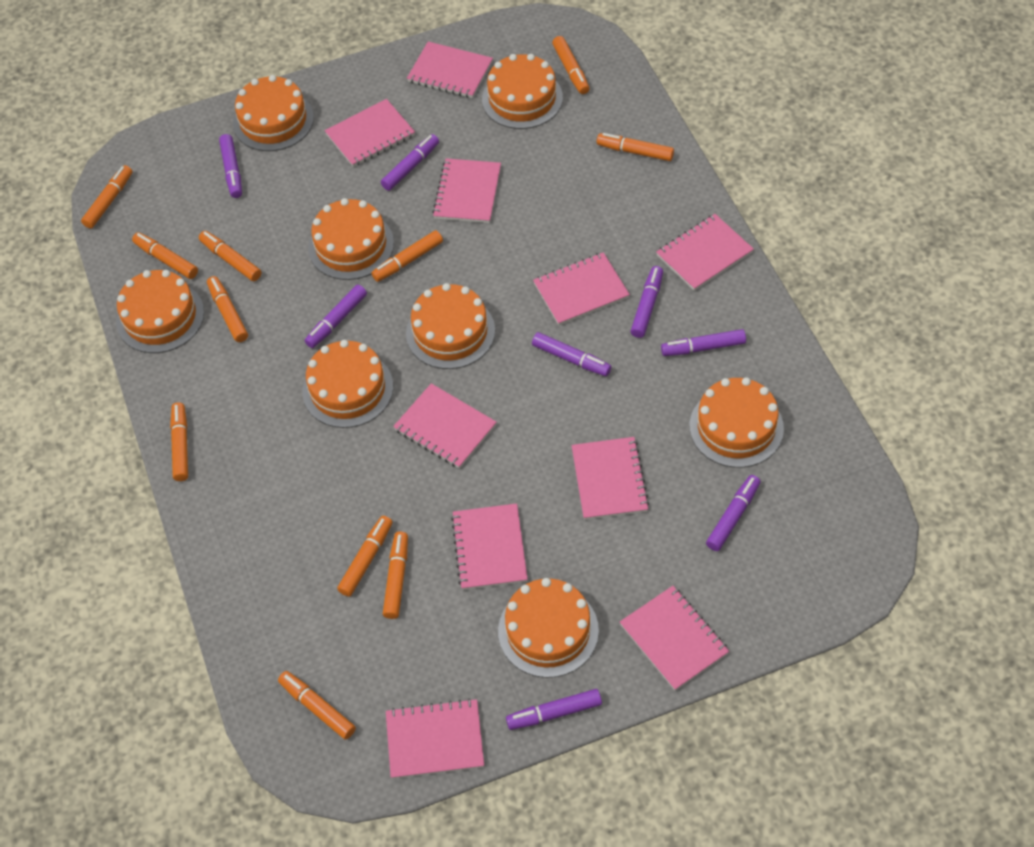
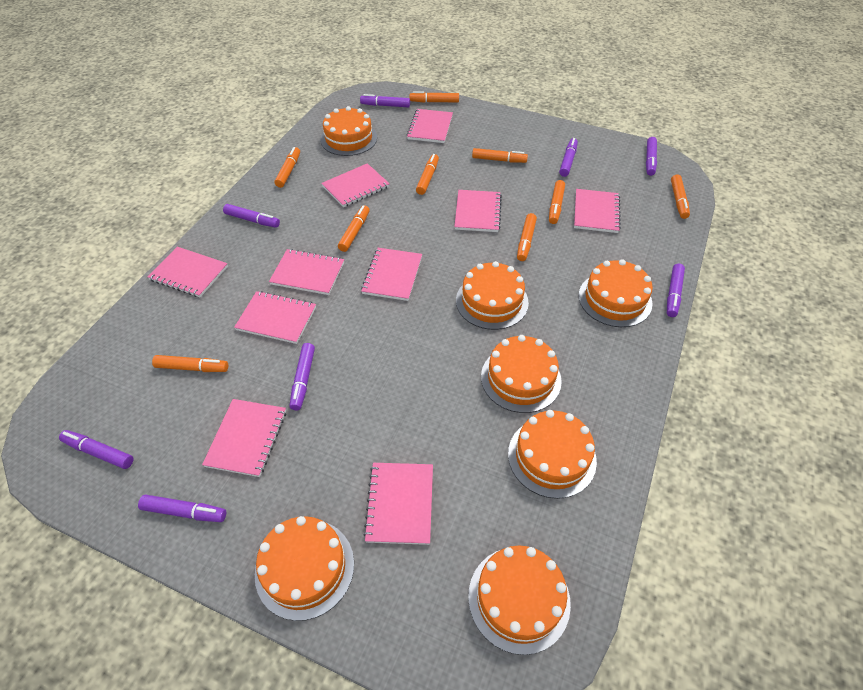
orange cake: [116,270,204,353] [233,75,314,151] [302,340,393,428] [308,198,394,280] [406,283,495,369] [482,54,563,129] [498,578,599,678] [689,377,784,468] = 8 -> [255,516,354,621] [321,106,377,156] [456,261,529,330] [468,545,571,655] [481,335,562,413] [508,410,597,499] [579,259,653,327] = 7
orange marker: [81,165,132,229] [132,232,198,279] [170,402,188,481] [199,231,261,281] [207,276,248,342] [278,671,356,740] [337,516,392,597] [371,230,443,282] [383,532,408,619] [552,36,590,94] [597,133,674,161] = 11 -> [152,355,228,372] [274,147,300,188] [338,205,370,252] [410,91,459,103] [416,154,439,195] [472,148,528,163] [517,213,537,261] [549,180,565,224] [671,174,690,219] = 9

